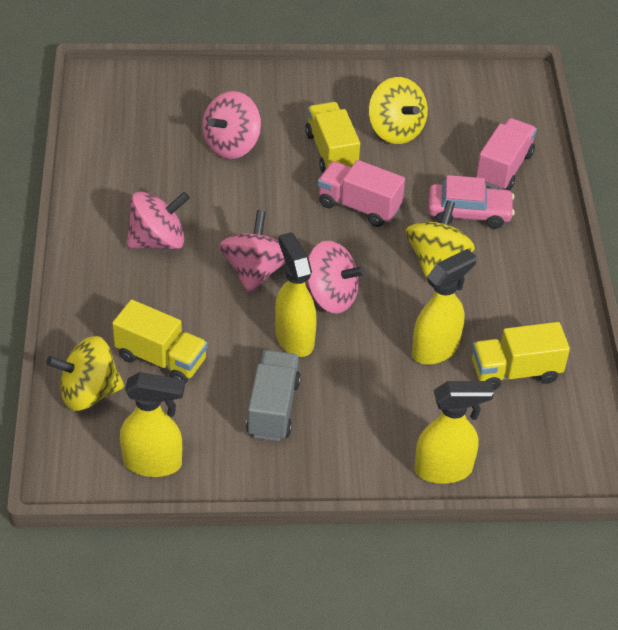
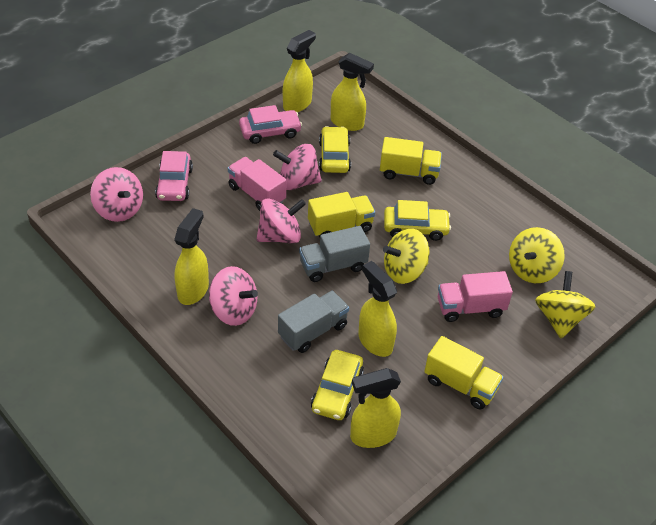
grey truck: [246,350,301,441] = 1 -> [278,291,349,353] [299,226,370,282] = 2
pink car: [428,175,515,229] = 1 -> [155,151,193,201] [239,105,302,144] = 2
yellow car: none = 0 -> [311,350,364,420] [319,126,351,173] [384,200,451,241] = 3
yellow spray bottle: [120,372,185,477] [275,232,317,357] [412,249,477,365] [415,381,494,484] = 4 -> [174,208,209,305] [283,30,316,112] [331,53,374,131] [350,368,401,448] [358,261,397,357] = 5

